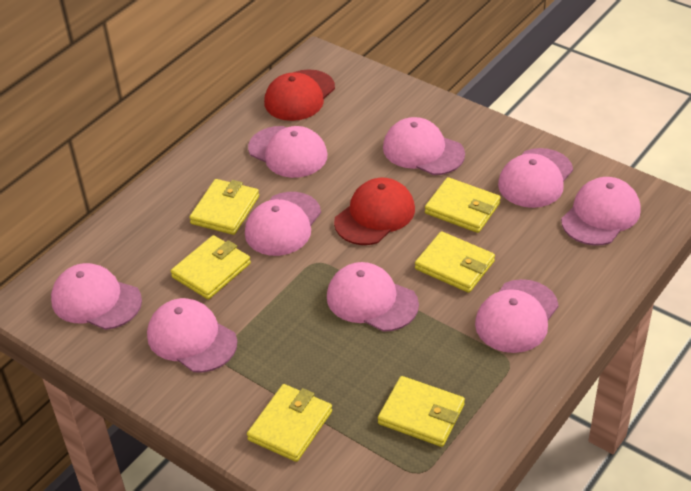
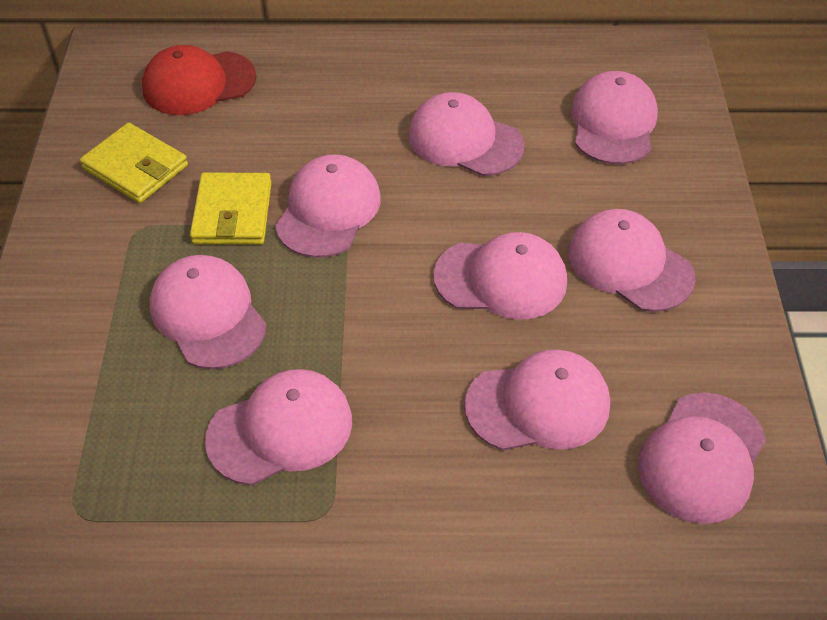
red cap: [264,69,335,121] [334,178,415,245] = 2 -> [142,45,256,115] = 1
yellow wallet: [171,235,251,299] [189,179,259,235] [247,384,332,462] [378,376,465,447] [415,231,495,293] [425,177,501,233] = 6 -> [80,123,188,203] [190,172,272,245] = 2

